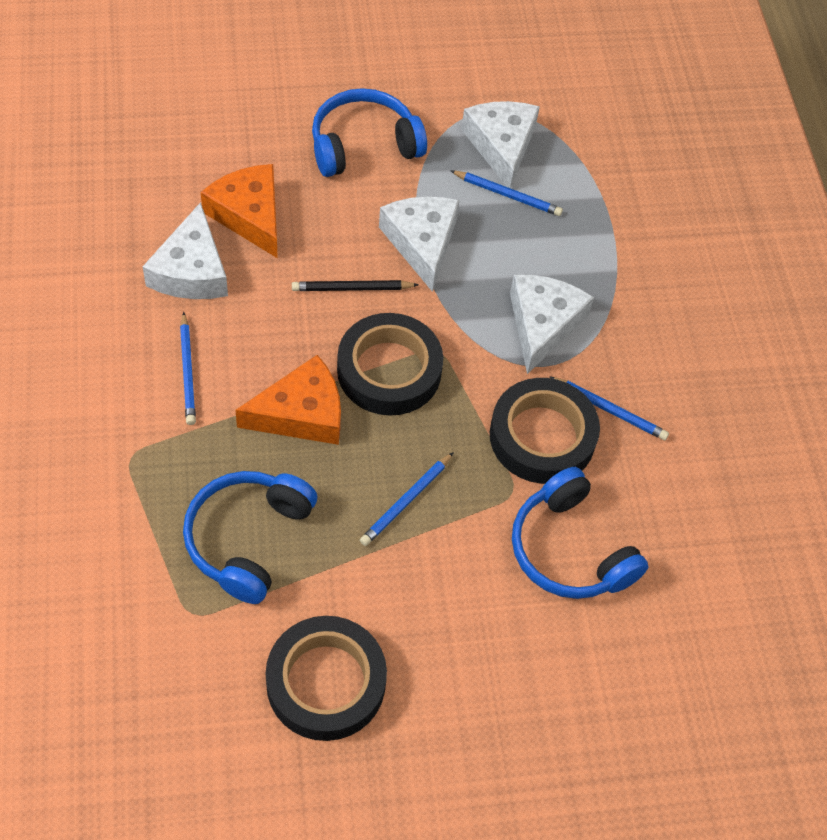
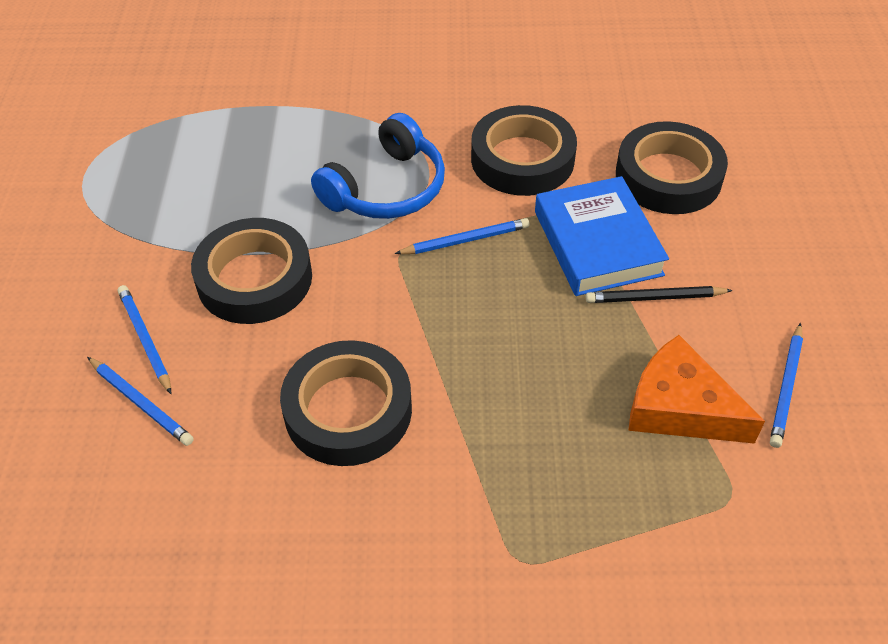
black tape: [266,616,387,741] [337,313,443,416] [490,378,600,484] = 3 -> [191,218,312,324] [280,340,412,466] [471,105,577,196] [616,121,728,214] = 4
blue book: none = 0 -> [535,176,669,296] = 1
blue headphones: [183,471,317,604] [312,88,427,177] [512,467,649,599] = 3 -> [311,113,445,219] = 1
orange cheese: [201,164,278,258] [235,355,341,445] = 2 -> [628,335,765,444] = 1
white cheese: [143,202,228,299] [379,196,459,292] [461,101,540,188] [510,275,594,374] = 4 -> none = 0

